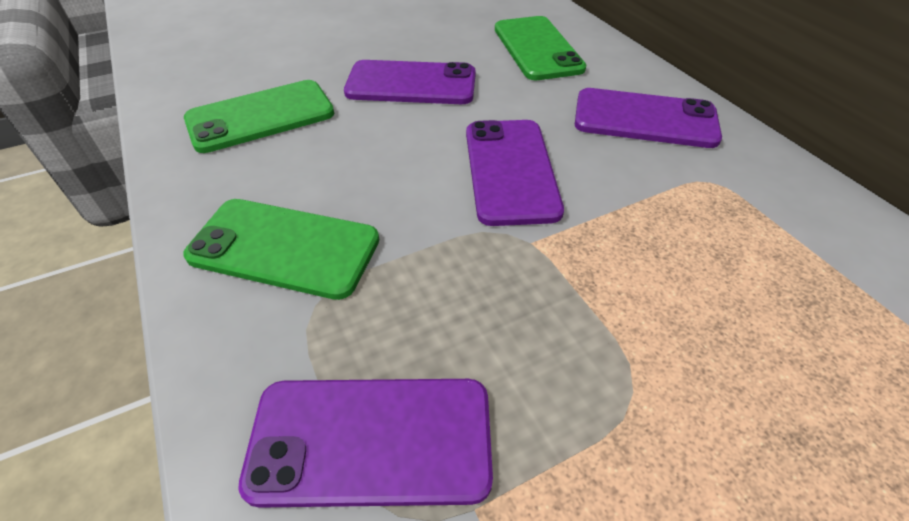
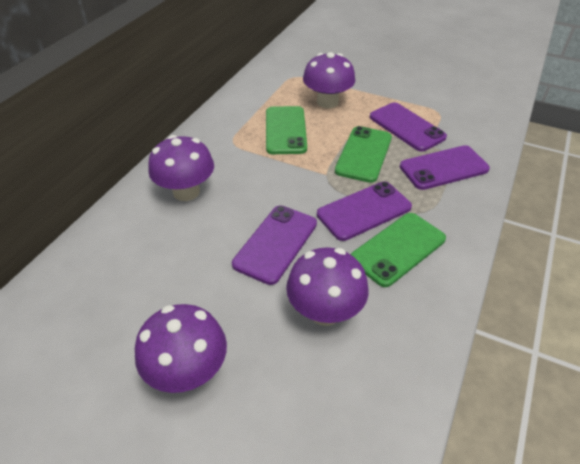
purple mushroom: none = 0 -> [135,304,227,393] [148,135,214,201] [286,247,369,326] [303,52,355,108] = 4

